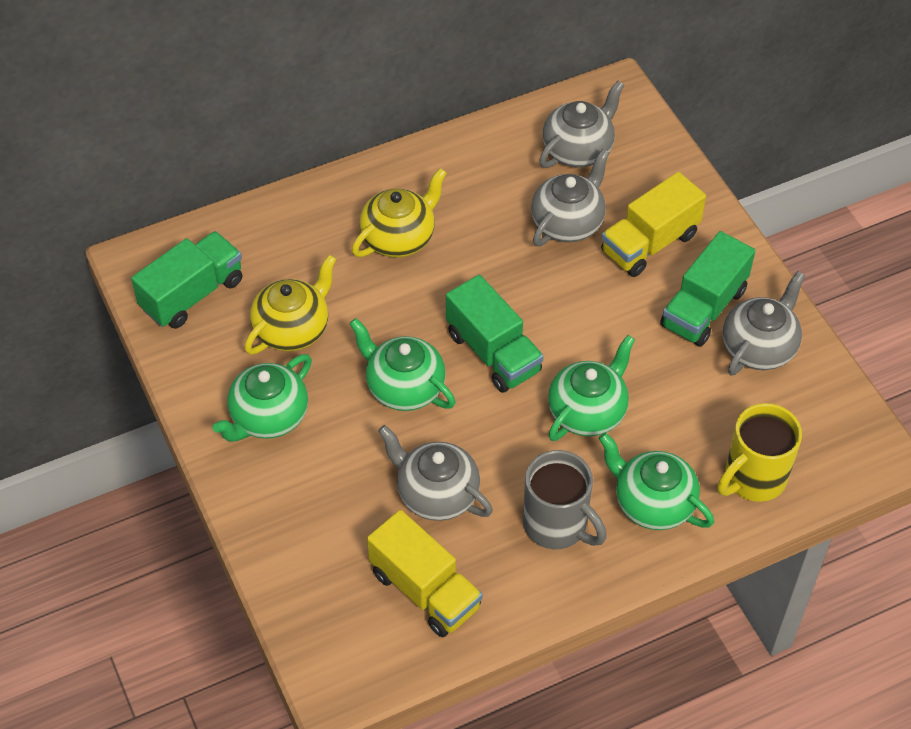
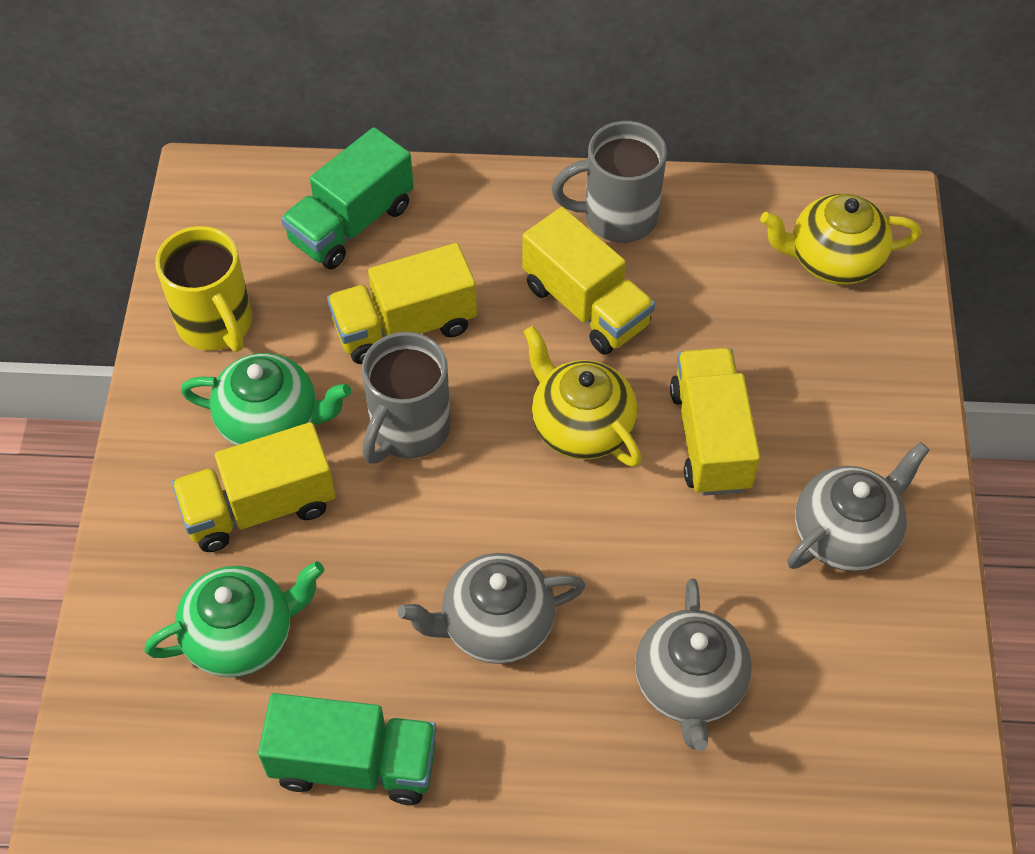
green teapot: [213,354,312,442] [349,318,455,411] [548,335,635,441] [599,433,714,530] = 4 -> [144,561,324,677] [181,353,351,446] = 2
green truck: [131,231,242,329] [446,275,544,393] [660,231,755,347] = 3 -> [258,693,437,805] [281,127,414,269] = 2
grey mug: [523,450,607,549] = 1 -> [362,332,451,464] [552,121,667,243] = 2
grey teapot: [378,425,493,521] [531,149,610,246] [539,81,624,168] [723,271,805,375] = 4 -> [398,553,585,664] [635,578,752,751] [787,442,930,571] = 3
yellow truck: [367,510,482,637] [601,172,706,277] = 2 -> [172,422,335,552] [327,243,477,364] [522,207,655,355] [670,348,760,496] = 4

